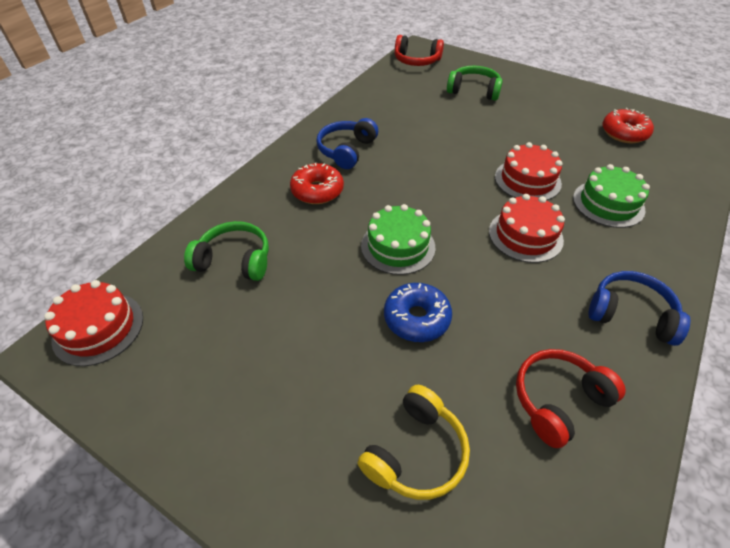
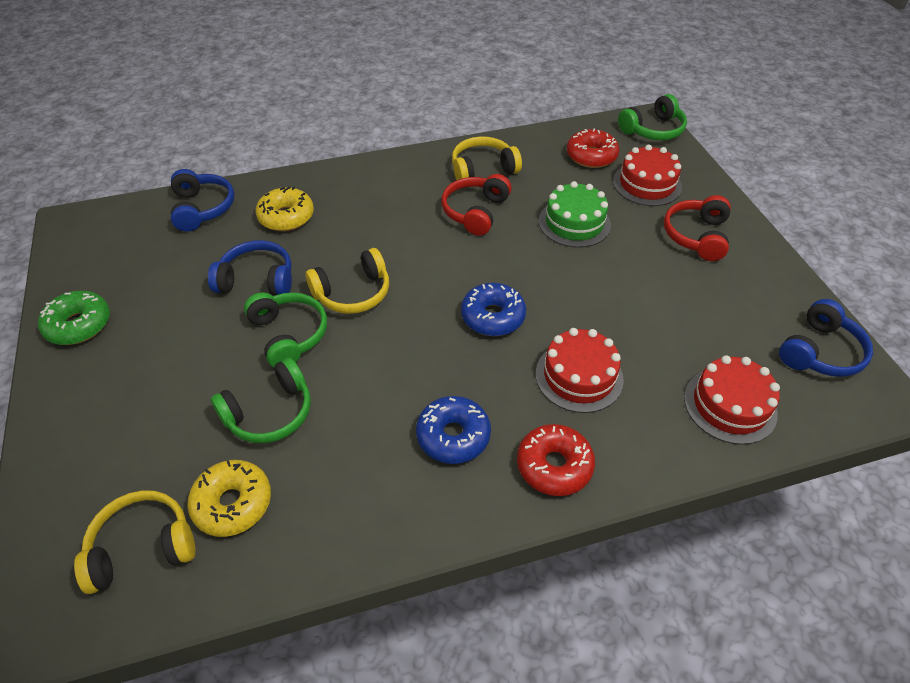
blue donut: [384,283,452,342] = 1 -> [416,396,491,464] [461,283,526,336] = 2
blue headphones: [316,118,378,169] [588,271,690,346] = 2 -> [171,169,234,232] [208,240,292,296] [779,299,873,377] = 3
green cake: [361,204,435,275] [573,164,650,228] = 2 -> [539,181,611,248] = 1
green donut: none = 0 -> [38,291,110,345] = 1
green headphones: [184,221,269,281] [447,66,503,101] = 2 -> [211,358,311,443] [244,292,327,367] [618,94,687,140] = 3
yellow donut: none = 0 -> [187,460,271,537] [255,186,314,231] = 2
yellow headphones: [358,385,470,500] = 1 -> [74,490,195,594] [305,248,389,314] [452,136,522,180] = 3

